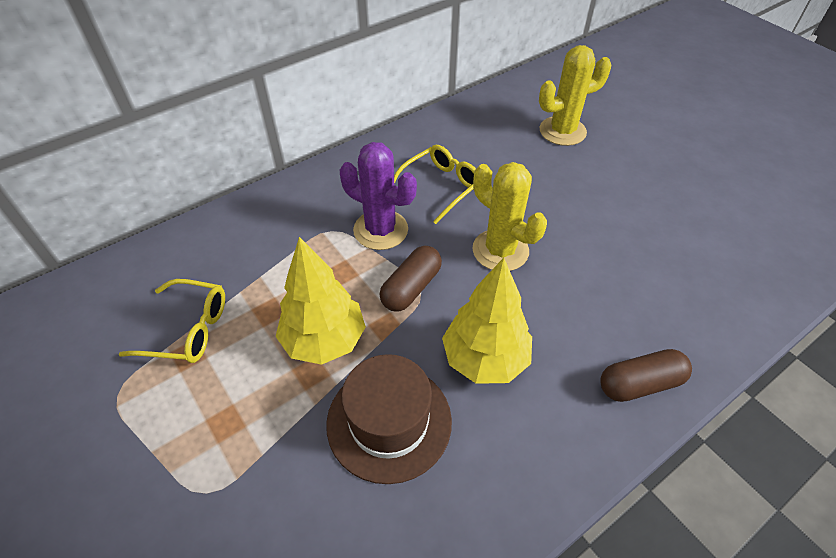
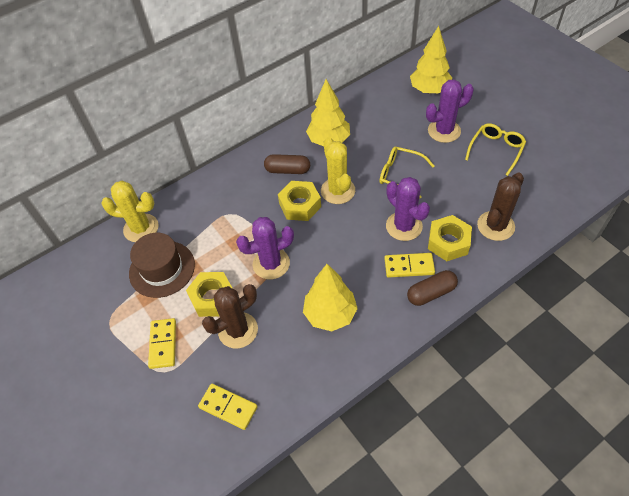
brown cactus: none = 0 -> [202,284,258,348] [477,173,524,241] = 2
purple cactus: [340,142,417,250] = 1 -> [236,217,294,280] [386,177,430,241] [426,79,474,143] = 3
yellow domino: none = 0 -> [148,318,176,369] [198,384,258,430] [384,253,435,278] = 3
yellow nut: none = 0 -> [186,272,233,317] [278,181,321,221] [428,215,472,261] = 3
yellow tree: [275,237,366,365] [442,258,532,384] = 2 -> [303,264,358,331] [306,79,350,146] [410,26,452,94] = 3

